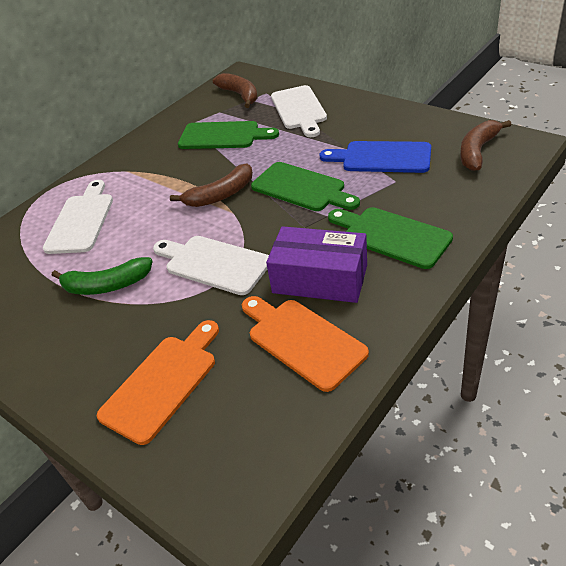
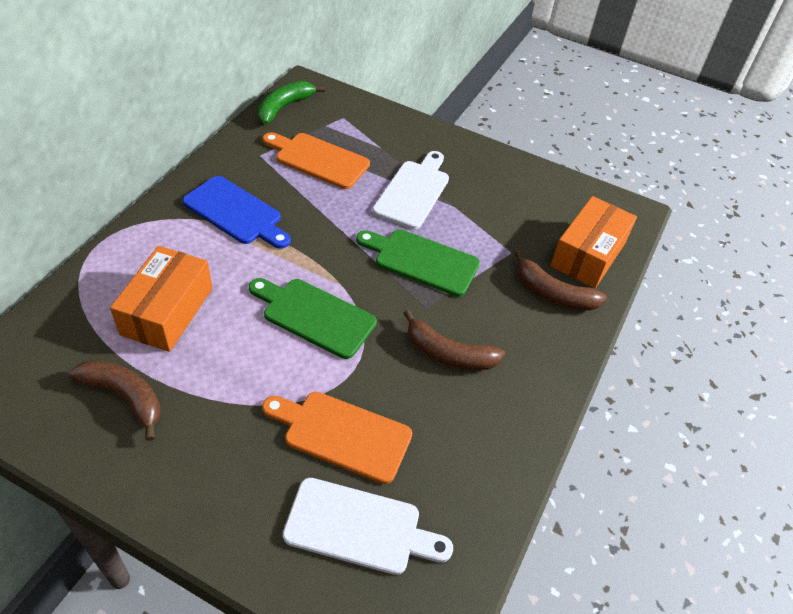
green cutting board: [178,121,279,149] [251,162,360,211] [328,207,453,269] = 3 -> [249,278,377,359] [356,229,480,297] = 2
orange box: none = 0 -> [110,246,213,352] [550,196,637,288] = 2
purple box: [266,226,367,303] = 1 -> none = 0
white cutting board: [43,180,113,254] [153,236,269,295] [271,85,327,137] = 3 -> [283,478,453,575] [373,151,449,229] = 2

